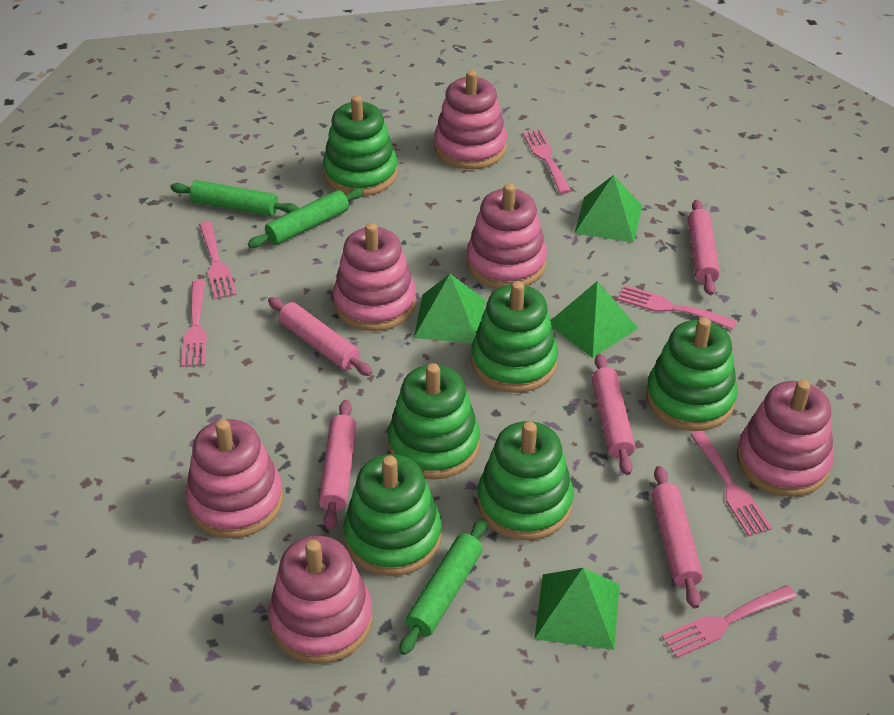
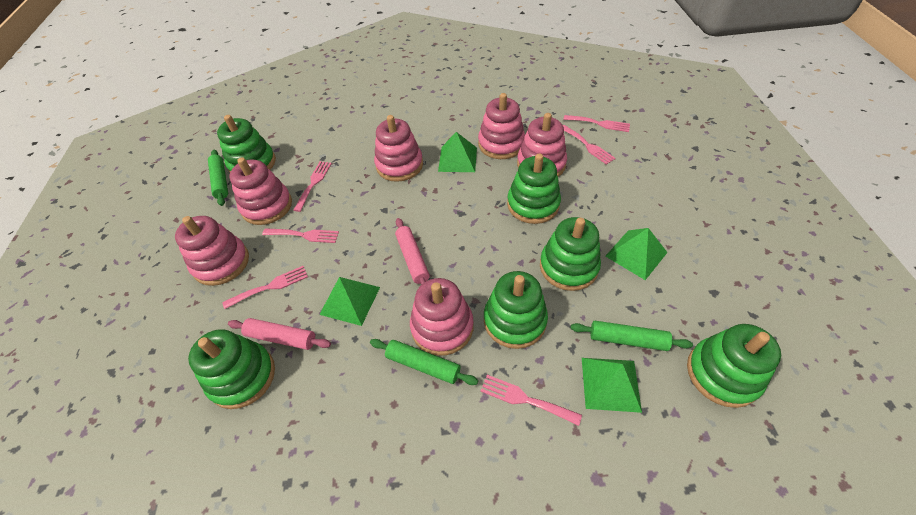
pink rolling pin: [268,297,373,376] [319,400,357,530] [592,354,635,475] [652,466,703,609] [688,200,720,295] = 5 -> [228,318,331,350] [395,218,430,285] = 2

